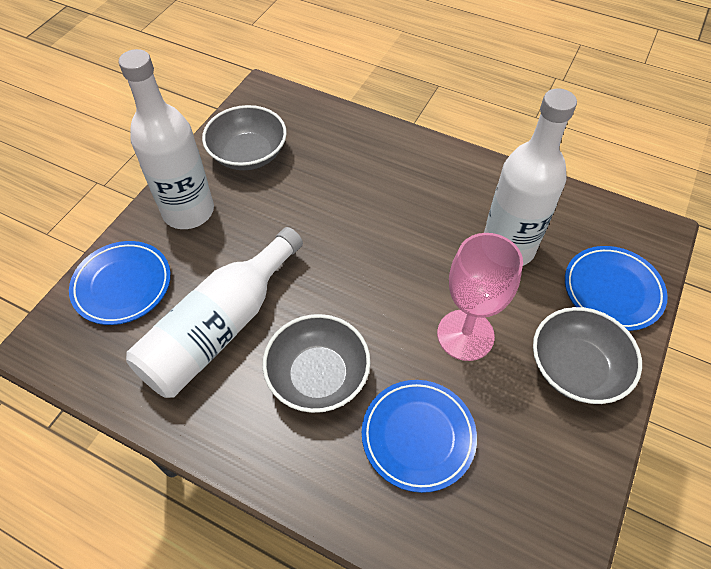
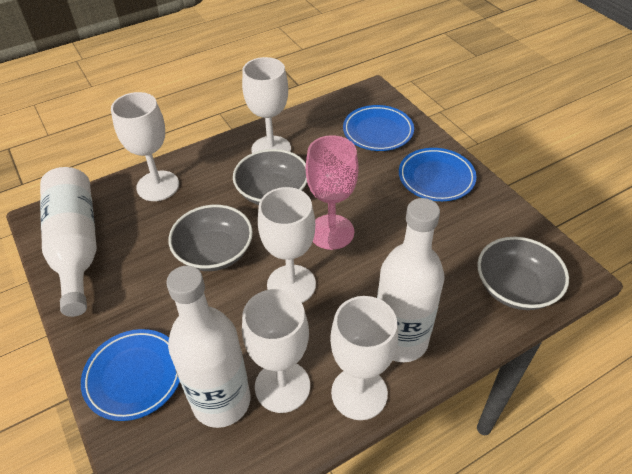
white goblet: none = 0 -> [111,92,179,201] [242,57,291,153] [242,289,310,413] [258,187,316,303] [330,296,398,420] = 5

